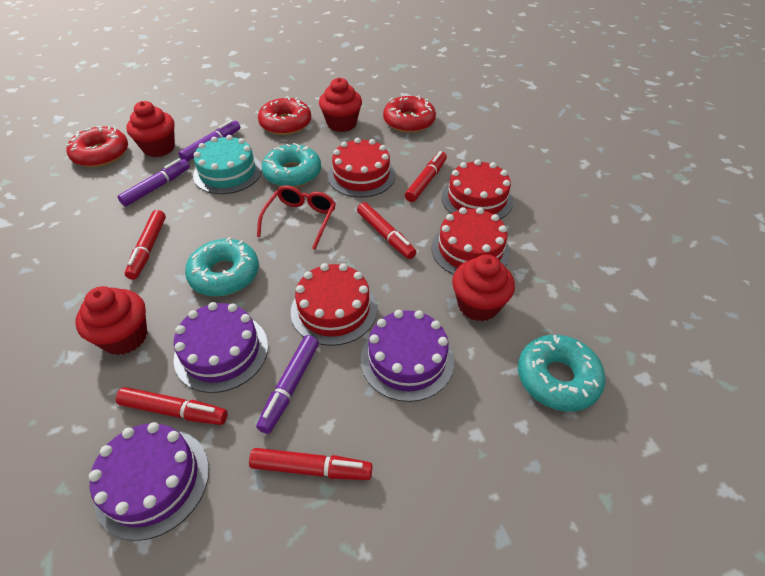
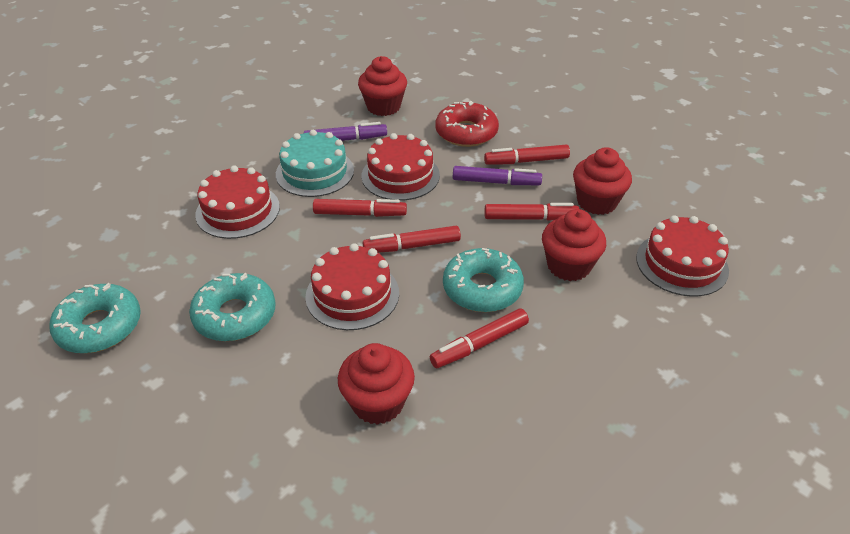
purple cake: [89,422,209,541] [174,302,268,393] [361,310,454,402] = 3 -> none = 0
purple marker: [118,158,190,207] [179,120,240,161] [256,335,319,434] = 3 -> [304,122,387,141] [453,166,542,185] = 2
red donut: [66,126,128,167] [258,96,311,135] [383,95,436,133] = 3 -> [435,101,499,147] = 1
red glasses: [257,185,336,250] = 1 -> none = 0

